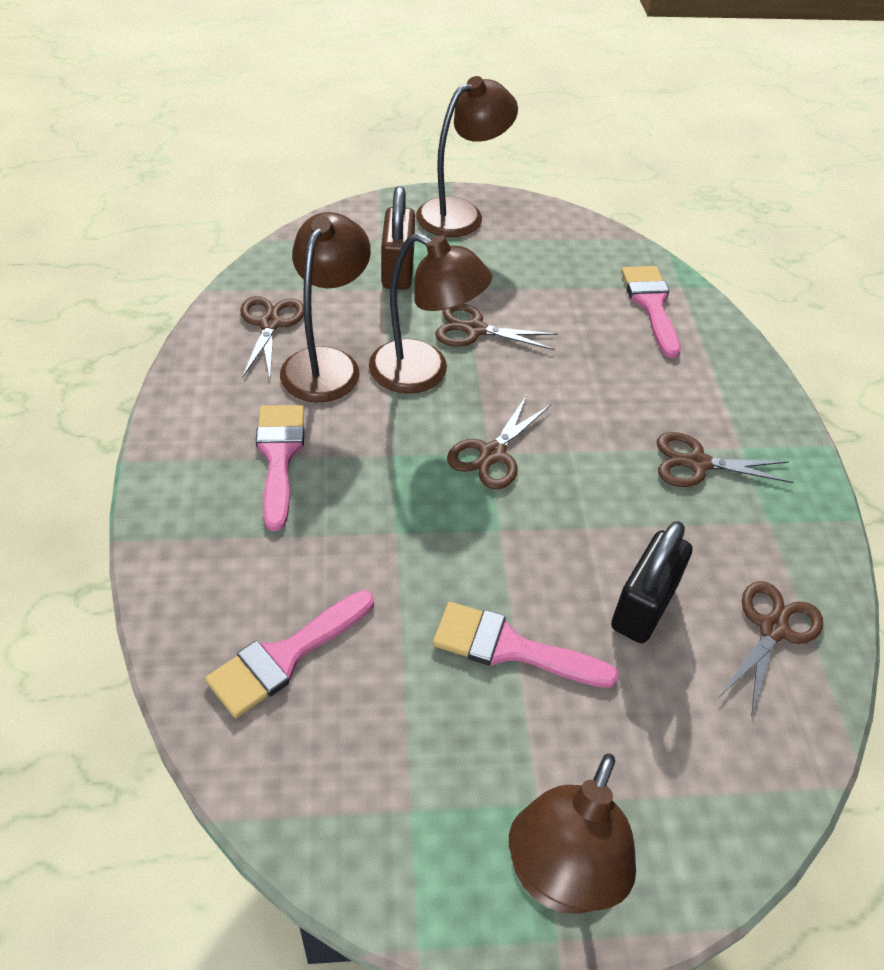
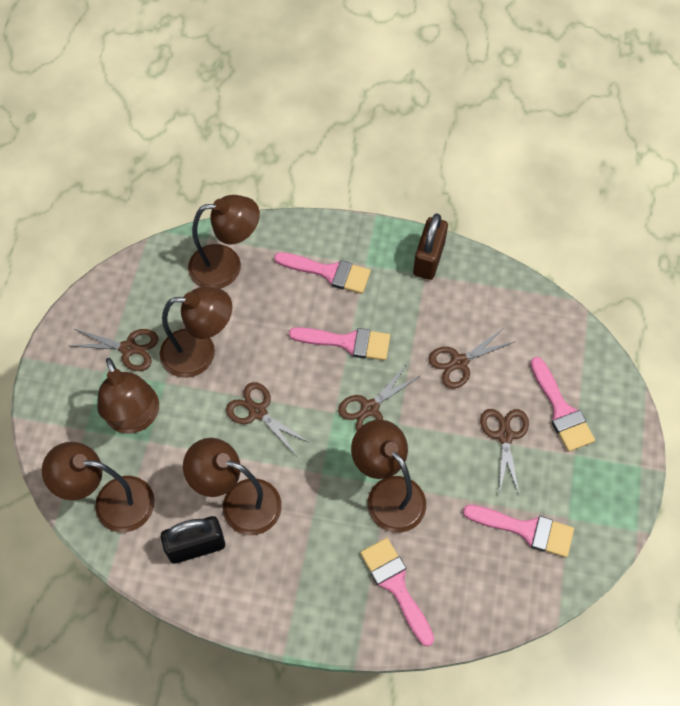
brown lamp: [280,212,371,402] [369,233,492,394] [416,76,518,237] [509,753,636,914] = 4 -> [42,442,155,532] [97,358,159,434] [160,287,232,378] [183,438,282,535] [188,195,260,289] [351,420,426,533] = 6
pink brush: [205,590,374,718] [256,405,304,531] [433,602,619,688] [621,266,681,358] = 4 -> [274,252,371,294] [289,327,390,361] [360,538,434,646] [463,505,574,557] [530,357,595,452] = 5

